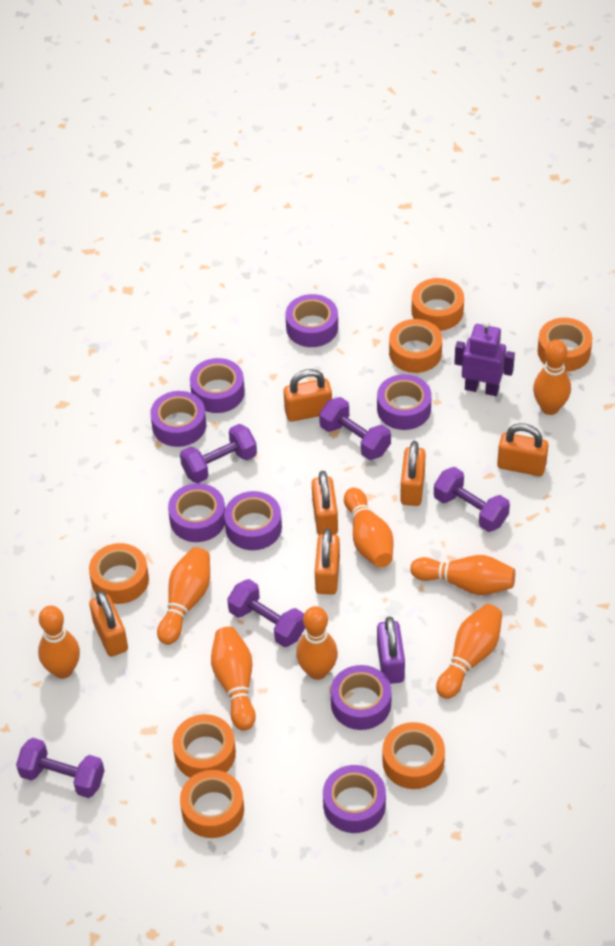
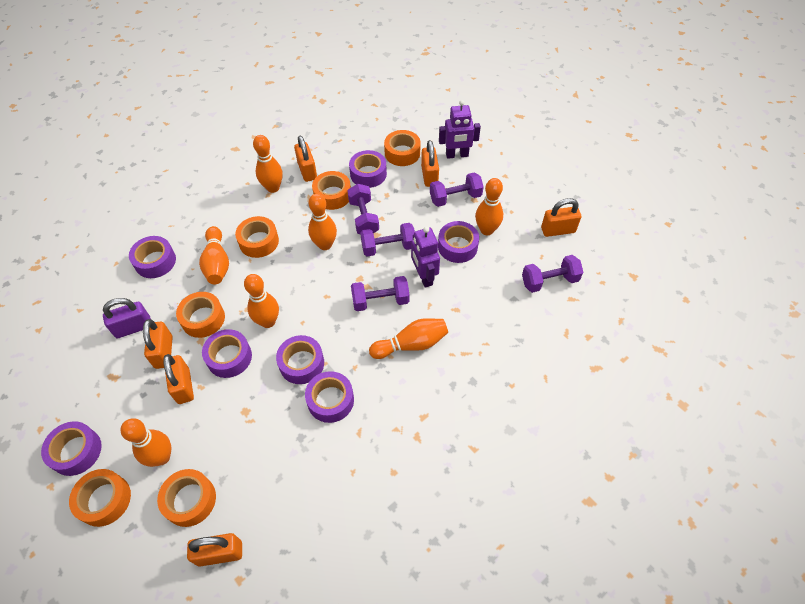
orange bowling pin: [38,606,80,679] [157,547,210,645] [211,627,256,730] [296,606,338,680] [344,488,393,567] [410,555,515,595] [436,604,503,699] [533,339,571,415] = 8 -> [120,418,171,467] [199,226,229,284] [244,274,279,328] [253,135,283,193] [308,194,337,250] [369,318,448,359] [475,178,503,235] = 7
orange tape: [89,543,149,604] [173,714,236,778] [180,770,244,838] [383,722,445,789] [389,319,442,373] [412,278,464,331] [537,318,592,372] = 7 -> [69,469,131,527] [157,469,216,527] [176,292,225,338] [235,216,279,258] [312,171,351,210] [384,130,420,166] = 6
purple robot: [454,320,515,396] = 1 -> [411,227,440,288] [439,100,481,159] = 2
purple tape: [150,391,206,447] [168,483,225,542] [190,358,245,413] [224,491,282,550] [285,294,338,347] [323,765,386,833] [331,665,391,730] [377,374,432,430] = 8 -> [41,421,102,476] [129,236,176,278] [202,329,252,378] [276,335,324,384] [305,371,354,423] [349,150,387,188] [438,221,479,263] = 7

